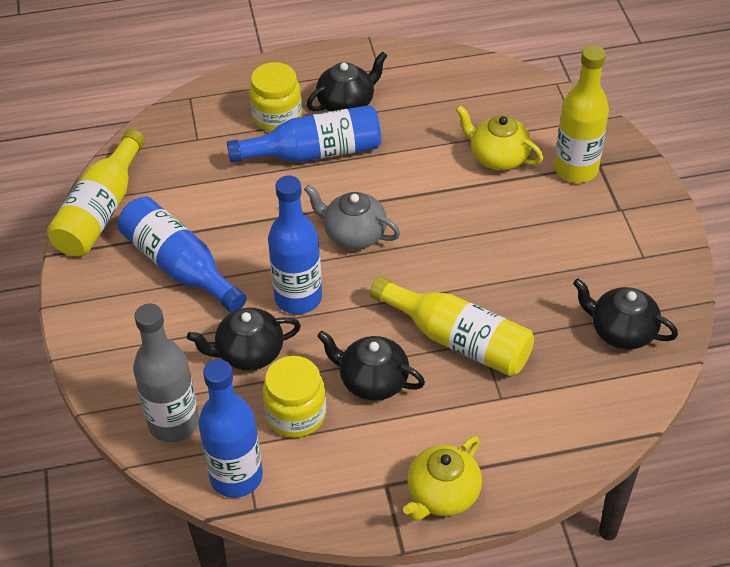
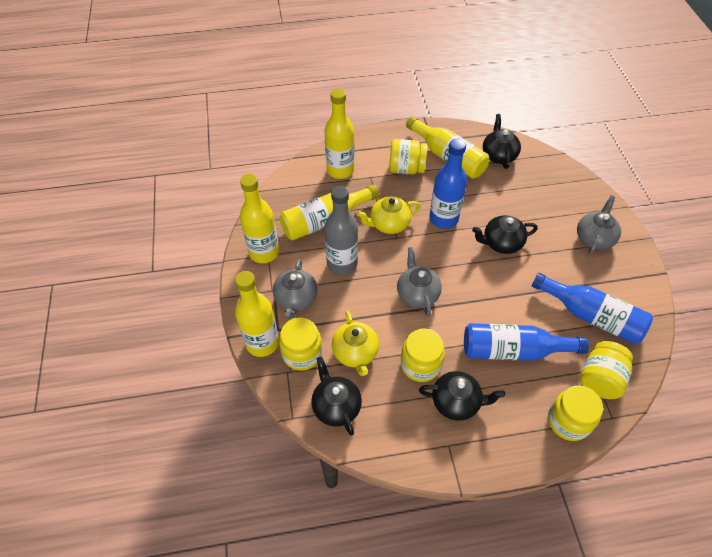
blue bottle: [118,197,247,313] [198,359,263,498] [227,105,381,162] [268,175,322,314] = 4 -> [429,139,467,229] [464,323,589,361] [532,273,653,344] = 3
grey teapot: [304,185,400,249] = 1 -> [273,259,318,319] [397,247,442,316] [577,195,621,254] = 3
yellow bottle: [47,129,145,256] [370,276,534,376] [554,45,609,183] = 3 -> [235,271,279,357] [240,174,279,263] [279,185,379,240] [324,88,354,179] [406,116,489,179] = 5
yellow jar: [249,62,302,132] [263,356,326,438] = 2 -> [279,317,322,371] [389,139,428,174] [401,329,445,382] [548,385,603,441] [580,341,633,399] = 5

